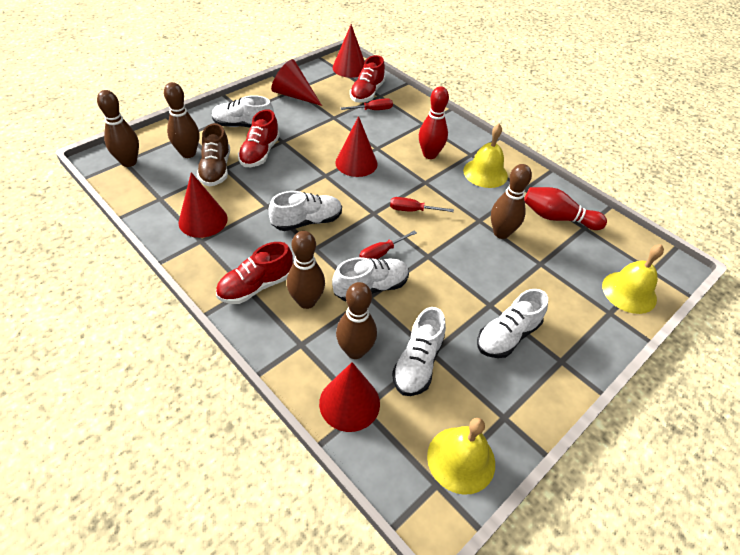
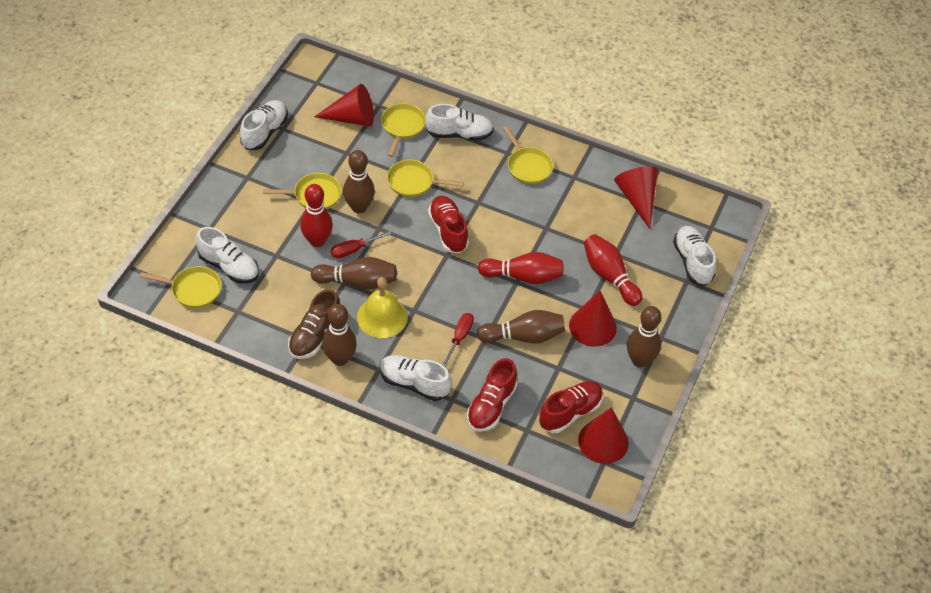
red bowling pin: [419,86,449,159] [524,187,607,230] = 2 -> [300,184,333,247] [478,252,563,284] [584,234,642,306] = 3
red cone: [179,172,227,238] [271,59,322,106] [319,362,380,432] [332,24,365,78] [335,116,377,177] = 5 -> [314,84,374,127] [569,291,617,347] [578,407,629,464] [614,166,658,229] = 4
red screwdriver: [341,98,393,110] [359,230,417,259] [390,197,454,212] = 3 -> [331,231,392,258] [442,313,474,367] = 2
yellow bell: [427,418,495,495] [463,124,508,188] [602,244,664,314] = 3 -> [357,277,408,338] = 1
yellow pan: none = 0 -> [140,266,222,308] [263,173,342,209] [381,103,426,157] [387,159,464,197] [503,126,553,184] = 5

